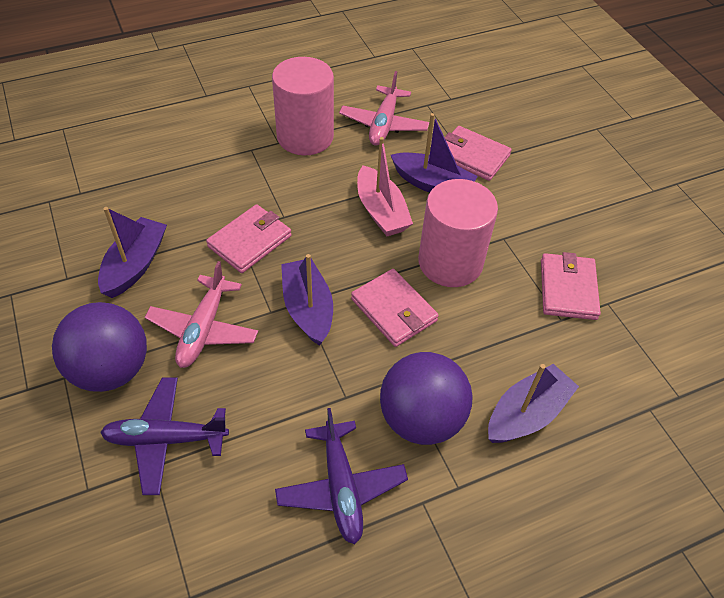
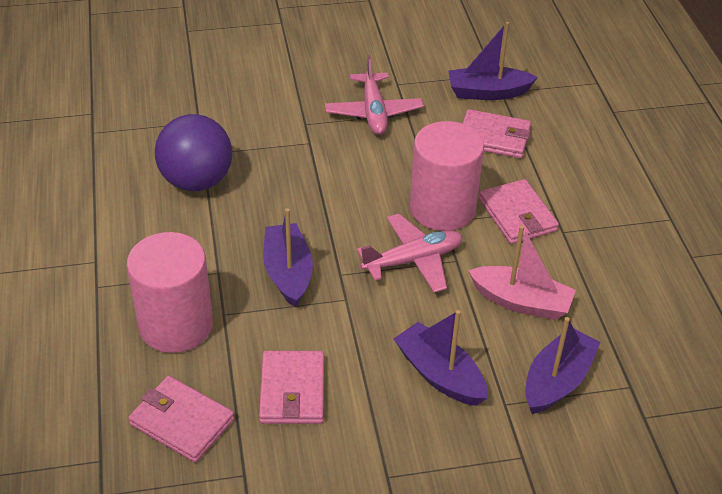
purple ball: [52,302,147,392] [380,352,473,445] = 2 -> [155,114,232,191] = 1
purple plane: [100,377,229,495] [275,408,408,544] = 2 -> none = 0

